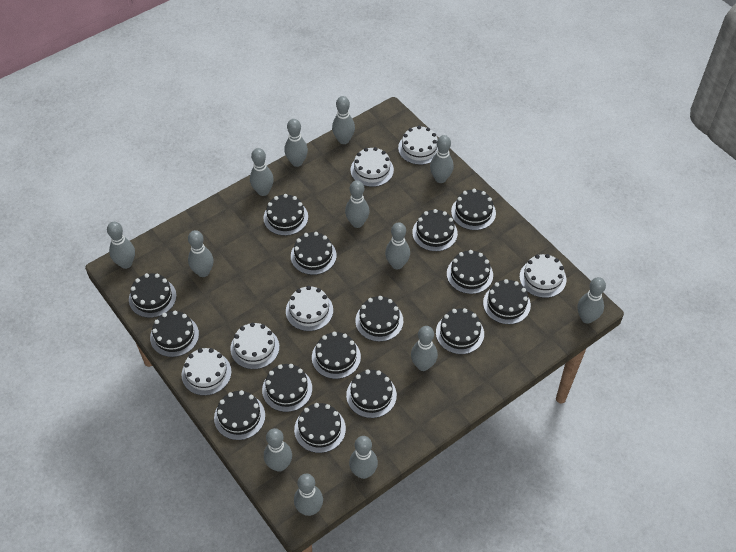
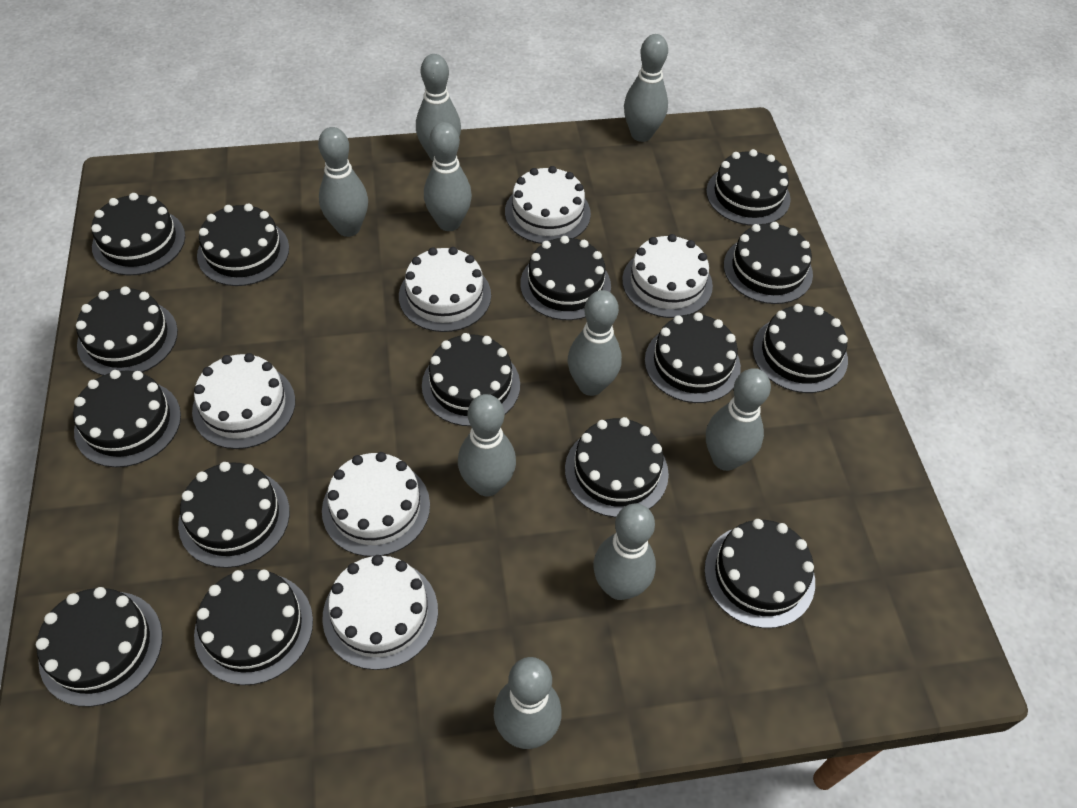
grey bowling pin: [107,222,135,269] [188,230,214,277] [250,148,274,196] [264,428,292,472] [284,119,308,167] [294,474,323,516] [332,96,355,144] [345,180,369,228] [349,436,378,479] [385,222,410,269] [411,326,438,371] [430,135,454,183] [577,277,606,324] = 13 -> [318,127,368,237] [416,54,461,161] [424,122,472,231] [458,394,516,497] [494,657,561,749] [568,290,622,396] [593,503,656,600] [624,34,668,142] [706,368,771,471] = 9

